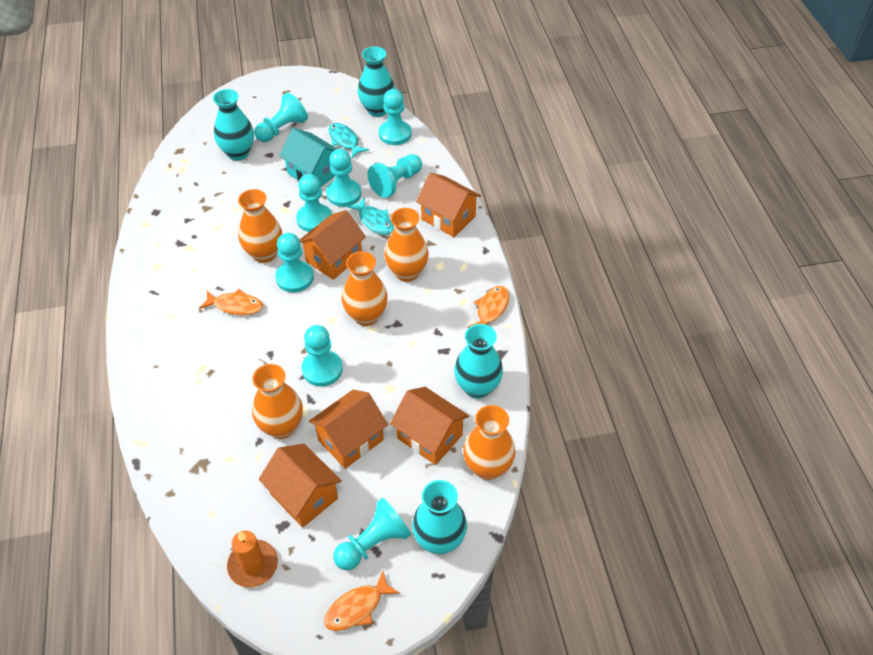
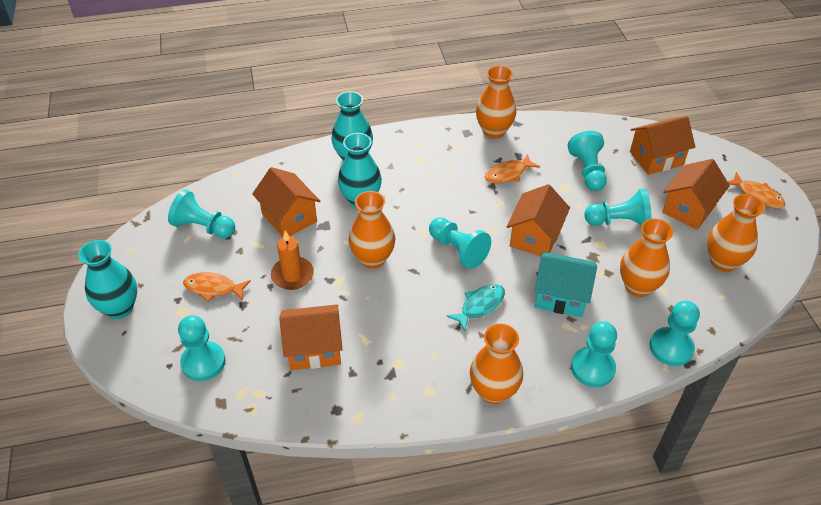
turquoise fish: [328,123,369,158] [347,198,394,235] = 2 -> [447,284,505,331] = 1
turquoise pawn: [254,92,308,142] [275,233,314,293] [296,174,332,232] [302,325,343,386] [326,149,361,207] [333,497,411,570] [367,154,422,198] [379,89,411,145] = 8 -> [168,189,235,238] [178,315,226,381] [429,217,491,269] [568,131,607,191] [571,321,617,387] [584,189,652,226] [650,301,700,366] = 7
turquoise vase: [213,89,254,161] [358,47,395,117] [412,480,467,554] [454,324,503,399] = 4 -> [78,240,137,319] [331,91,373,161] [338,133,382,208] = 3

